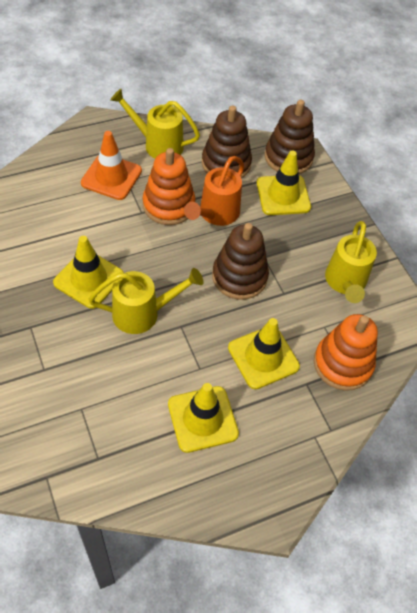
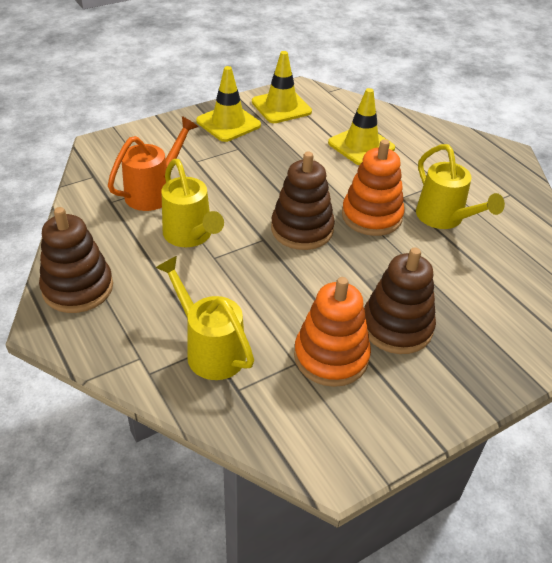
orange traffic cone: [81,131,142,200] = 1 -> none = 0
yellow traffic cone: [53,236,124,309] [168,383,239,453] [228,318,300,389] [256,150,311,215] = 4 -> [196,66,261,142] [252,51,312,123] [328,88,395,165] = 3

